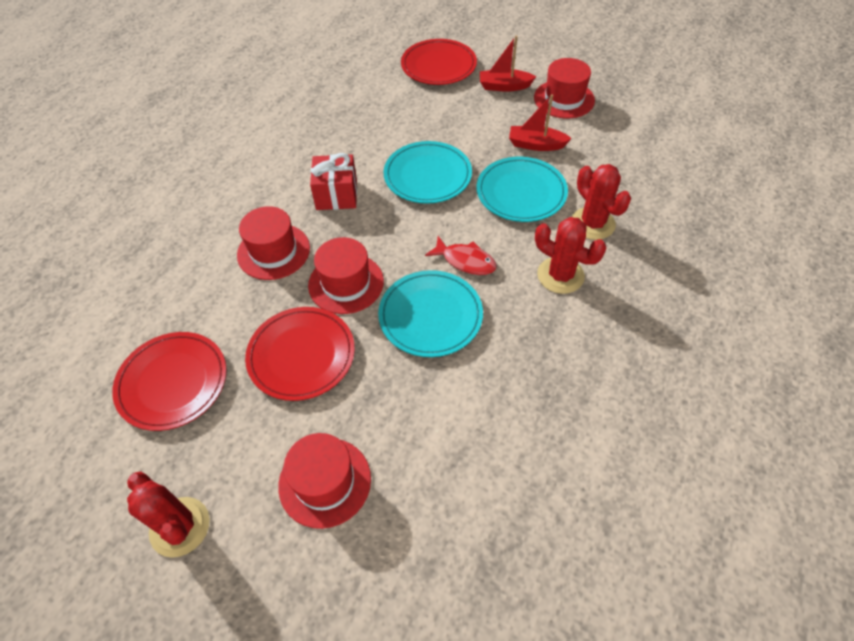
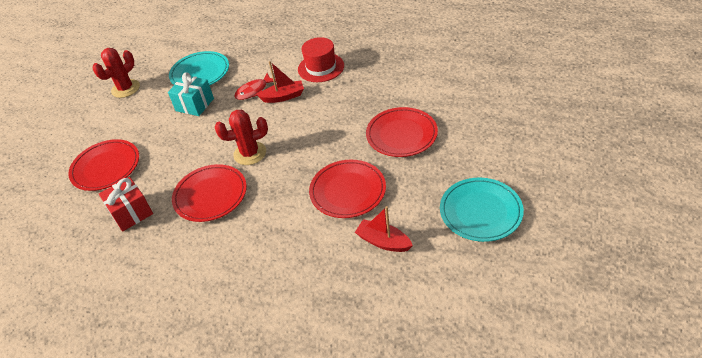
red cactus: [127,472,210,558] [535,217,606,294] [572,164,631,240] = 3 -> [93,48,140,98] [215,110,268,165] = 2
red hat: [237,206,310,280] [278,433,371,529] [308,237,384,314] [534,58,595,118] = 4 -> [298,37,344,82] = 1
red plate: [112,332,227,431] [245,307,355,401] [401,39,477,85] = 3 -> [68,139,139,191] [172,164,247,222] [309,160,386,218] [366,107,438,157] = 4
turquoise gift: none = 0 -> [168,72,214,116] = 1
turquoise plate: [378,270,483,357] [384,141,472,204] [477,157,568,222] = 3 -> [169,51,229,85] [440,178,524,242] = 2

